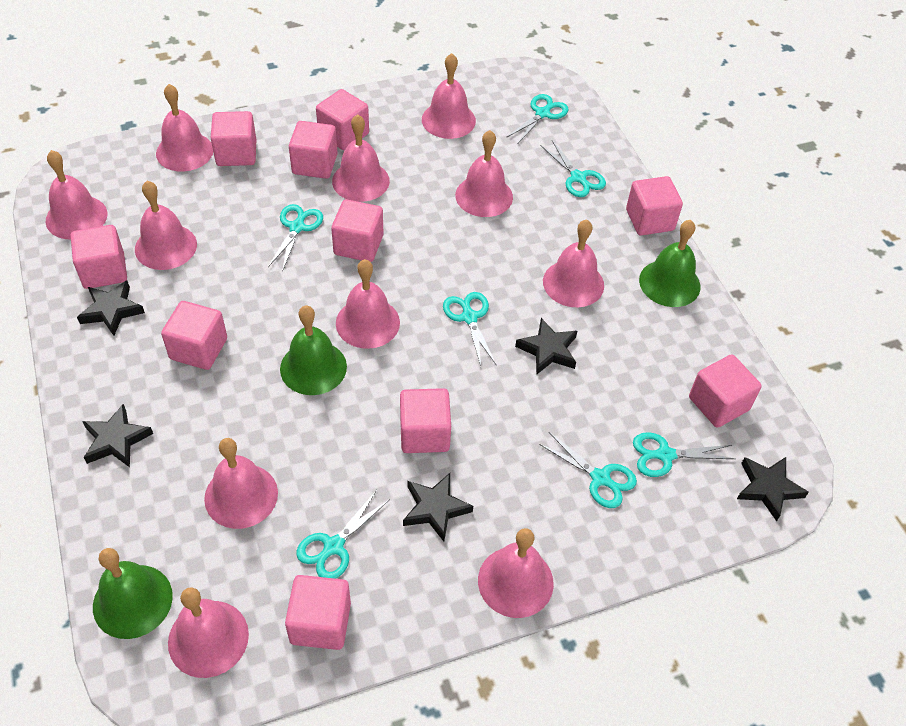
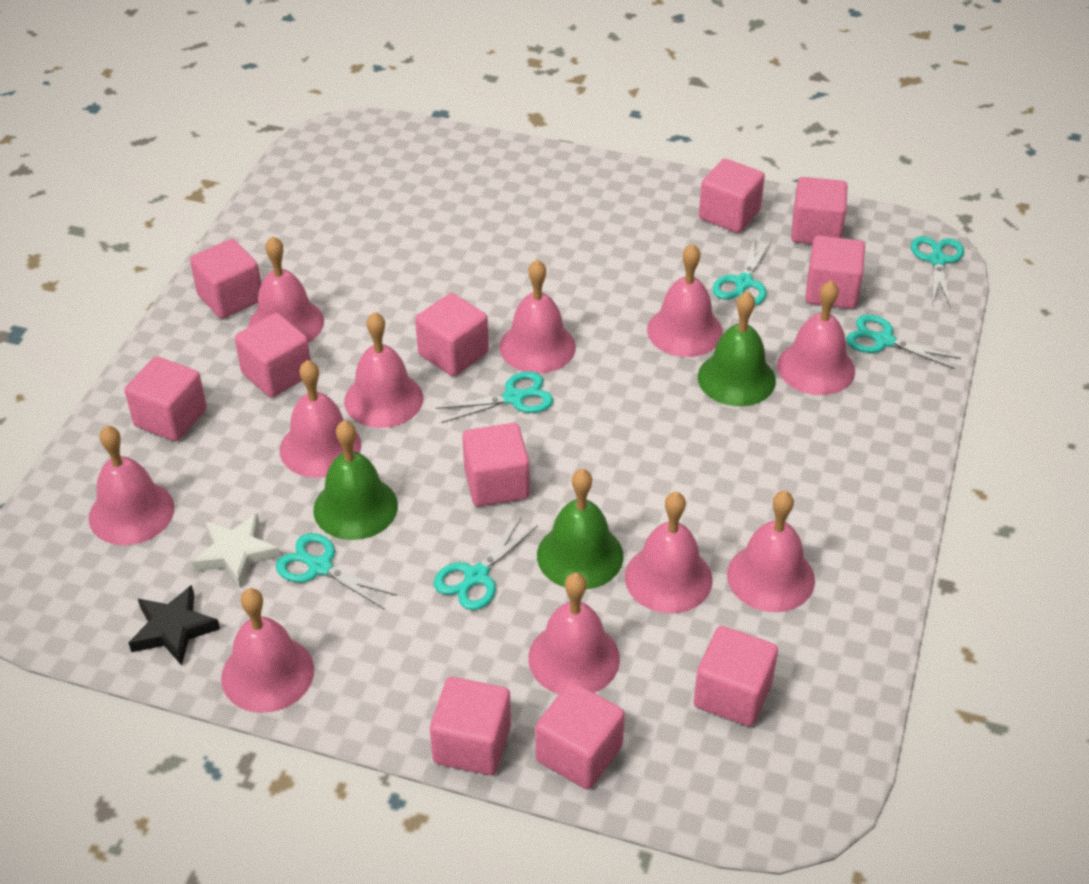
black star: [77,281,145,336] [82,404,153,467] [403,473,473,541] [515,318,577,375] [737,457,809,521] = 5 -> [129,585,220,666] = 1
pink cube: [71,225,127,289] [161,301,227,370] [211,111,256,166] [285,575,351,650] [289,121,338,179] [316,89,369,151] [331,199,383,262] [400,388,451,453] [626,176,683,236] [689,355,762,428] = 10 -> [124,356,207,441] [190,239,261,319] [235,313,311,398] [415,293,489,376] [430,677,511,775] [462,423,530,506] [535,682,625,790] [694,626,778,727] [699,159,765,233] [791,177,848,244] [805,236,865,309] = 11
turquoise scissors: [268,204,323,272] [296,490,390,579] [443,292,496,366] [507,94,569,143] [539,432,637,508] [541,140,606,197] [633,432,735,477] = 7 -> [276,533,397,609] [434,517,538,610] [435,371,553,423] [713,238,772,306] [846,314,961,369] [911,236,964,308] = 6
white star: none = 0 -> [192,513,280,588] = 1

